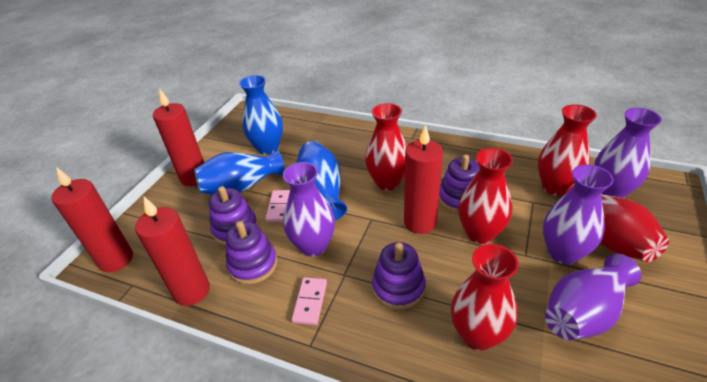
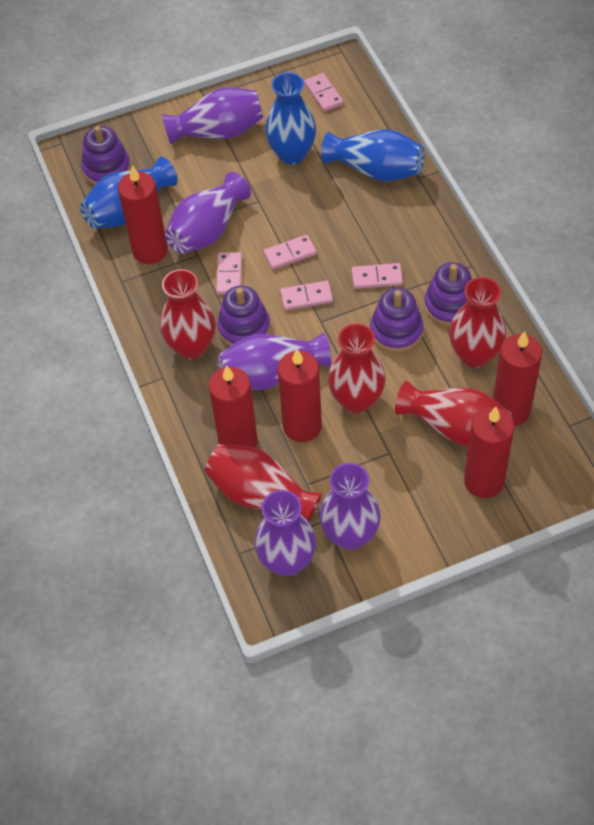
pink domino: [265,190,290,222] [292,277,327,325] = 2 -> [216,252,242,295] [264,235,317,270] [280,281,333,310] [304,73,343,112] [352,263,403,289] = 5
purple vase: [283,162,335,257] [543,164,614,265] [545,254,642,340] [594,108,662,198] = 4 -> [162,87,263,145] [165,172,251,254] [218,333,331,390] [254,490,316,576] [319,463,381,550] = 5
red candle: [51,167,133,272] [135,197,210,306] [153,90,204,186] [404,125,443,234] = 4 -> [118,165,168,264] [209,365,258,448] [278,349,322,442] [464,407,515,498] [493,332,542,426] = 5

